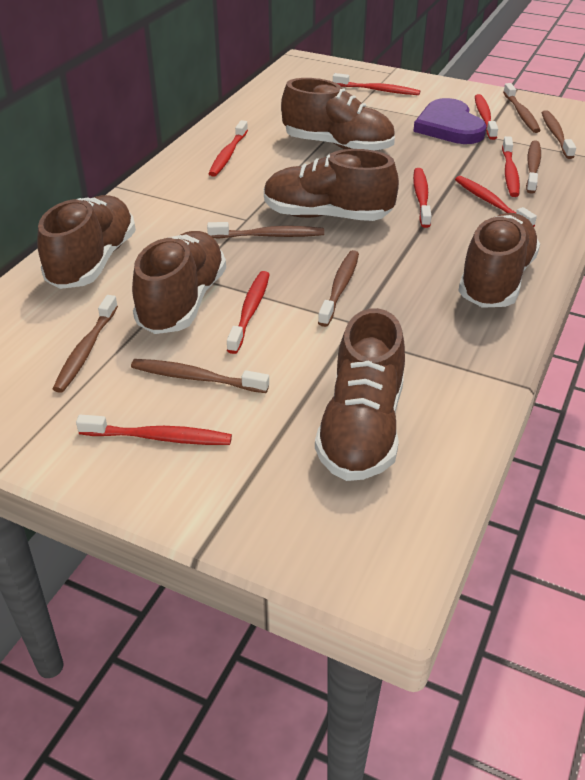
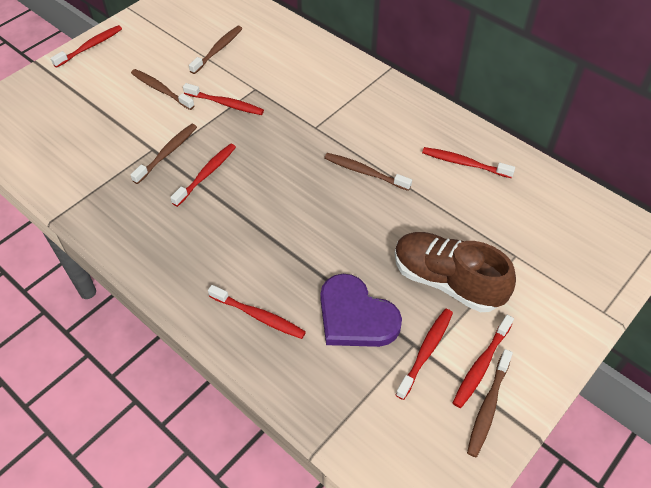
brown shoe: [37,195,136,289] [132,231,226,334] [264,149,399,221] [281,78,395,151] [315,308,405,481] [458,213,540,308] = 6 -> [395,232,516,312] = 1
brown toothbrush: [53,295,118,393] [131,359,269,393] [207,222,324,239] [318,250,359,327] [503,83,541,133] [526,140,541,194] [542,110,576,159] = 7 -> [130,124,197,184] [131,69,195,110] [189,26,243,74] [324,153,412,191] [467,349,513,457] = 5
red toothbrush: [76,415,232,445] [208,120,248,177] [227,271,270,354] [333,73,420,95] [413,168,432,228] [455,176,537,227] [475,94,498,140] [502,136,520,197] = 8 -> [51,25,122,68] [170,143,236,207] [183,83,264,115] [208,285,306,339] [396,309,453,400] [422,147,515,178] [453,315,514,408] = 7

